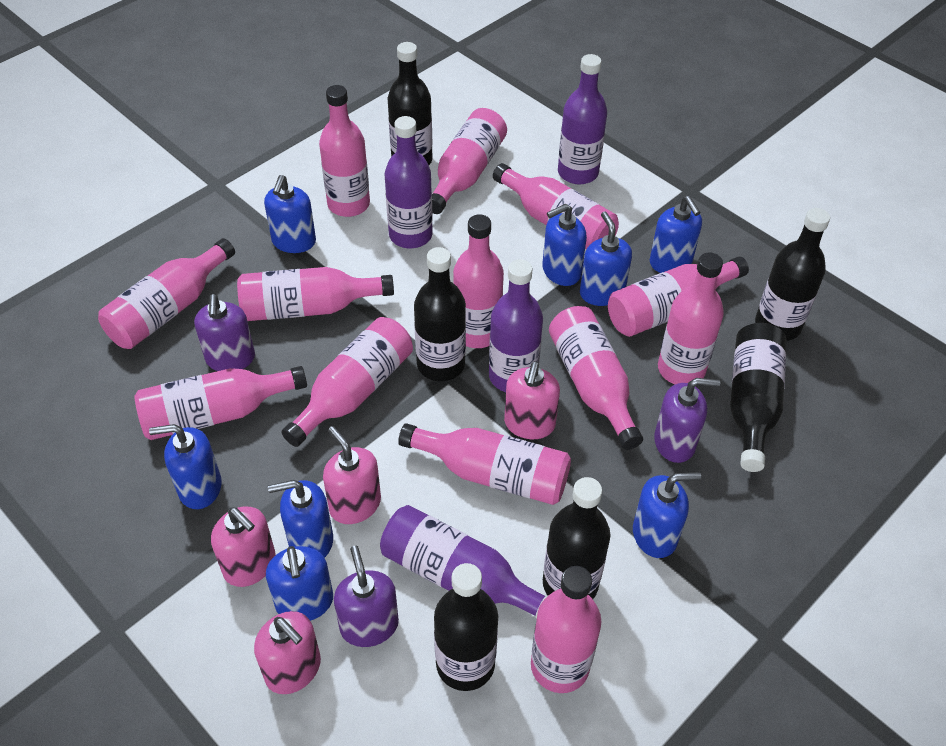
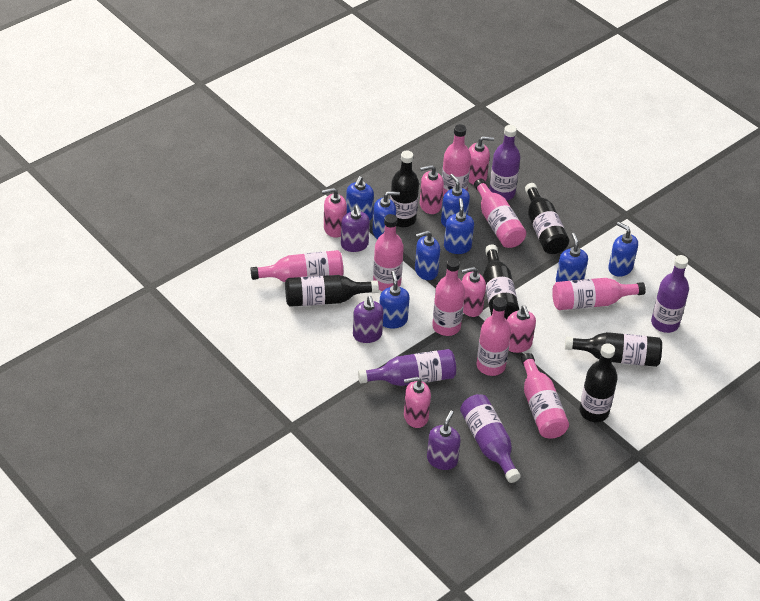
pink bottle: [98,238,235,349] [134,366,307,440] [237,267,394,321] [281,317,413,447] [319,85,370,217] [398,423,571,505] [432,108,507,214] [453,214,504,348] [493,163,619,249] [531,566,601,693] [549,306,643,450] [608,256,749,337] [658,252,724,384] = 13 -> [251,250,343,282] [373,214,404,291] [432,258,465,336] [442,124,471,196] [474,179,526,248] [477,297,511,376] [521,353,569,439] [552,278,646,310] = 8
pink soap dispenser: [211,506,275,587] [254,611,321,694] [323,426,381,524] [504,361,560,439] = 4 -> [322,188,347,238] [404,377,431,428] [420,165,444,214] [461,267,486,317] [469,136,494,185] [507,306,536,353] = 6

